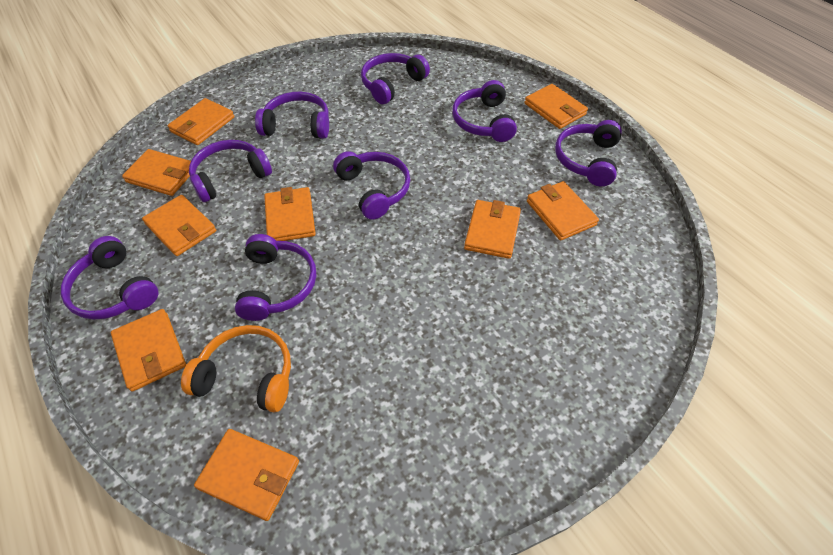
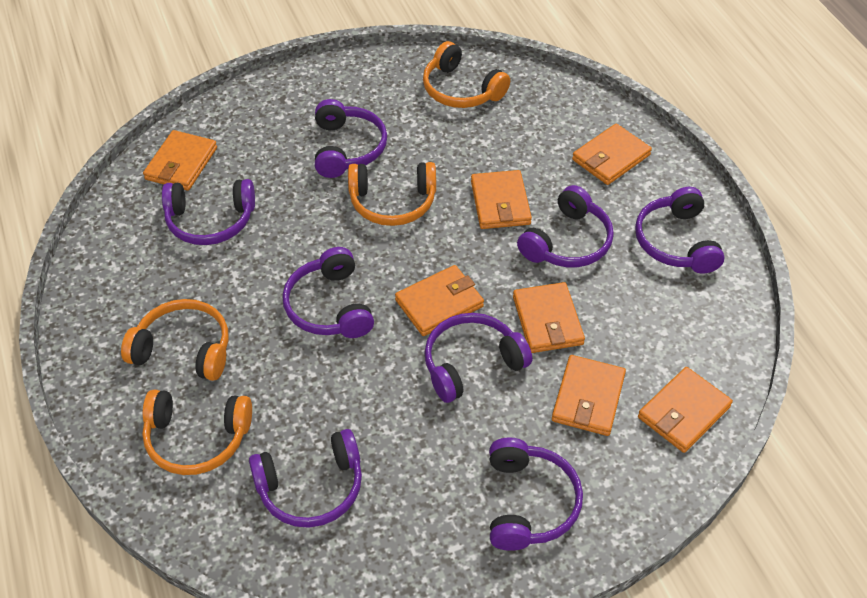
orange headphones: [181,325,291,412] = 1 -> [121,299,229,381] [142,390,252,475] [348,162,436,226] [423,41,510,108] = 4
orange wallet: [111,309,186,392] [122,149,191,196] [142,195,216,256] [167,98,234,145] [194,429,299,521] [264,187,316,241] [464,200,521,259] [524,84,588,129] [527,181,599,241] = 9 -> [143,130,217,191] [395,265,484,336] [471,170,532,229] [513,282,585,353] [552,355,626,436] [572,124,652,185] [638,367,733,453] = 7

